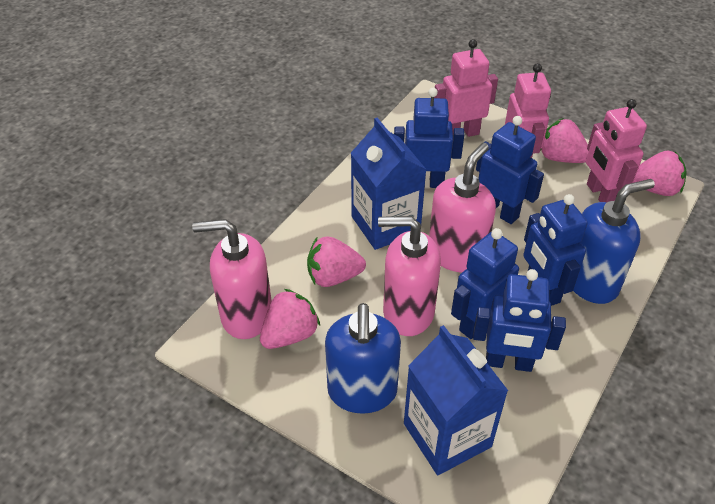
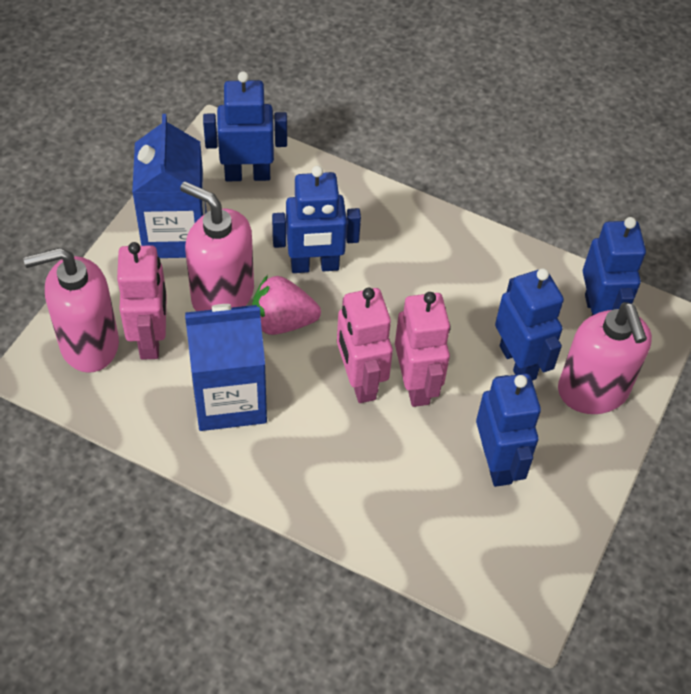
blue soap dispenser: [325,303,401,414] [573,179,655,304] = 2 -> none = 0
pink strawberry: [260,289,320,349] [307,236,366,287] [540,118,589,163] [633,151,687,196] = 4 -> [252,275,321,335] = 1

